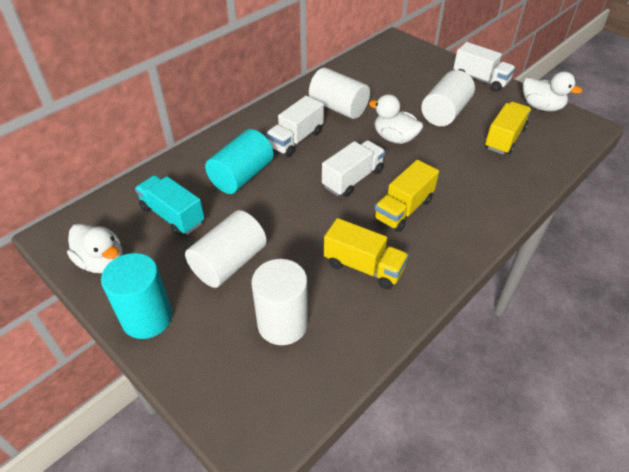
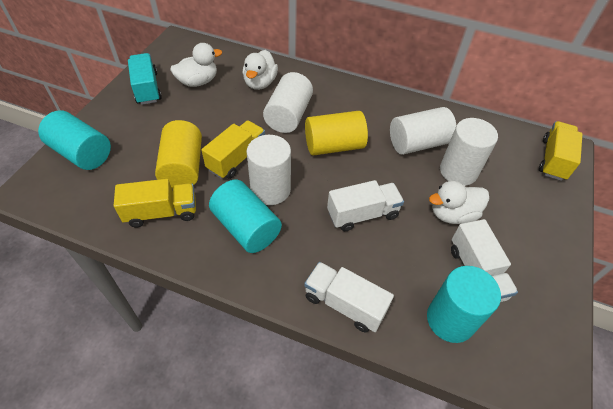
turquoise cylinder: [101,253,172,339] [205,129,274,194] = 2 -> [38,110,111,170] [209,180,282,253] [427,266,501,343] = 3
yellow cylinder: none = 0 -> [155,120,202,189] [305,111,368,156] = 2

